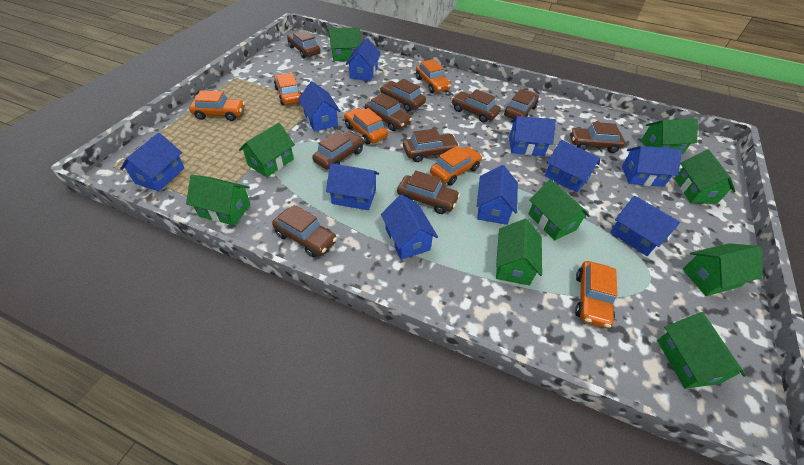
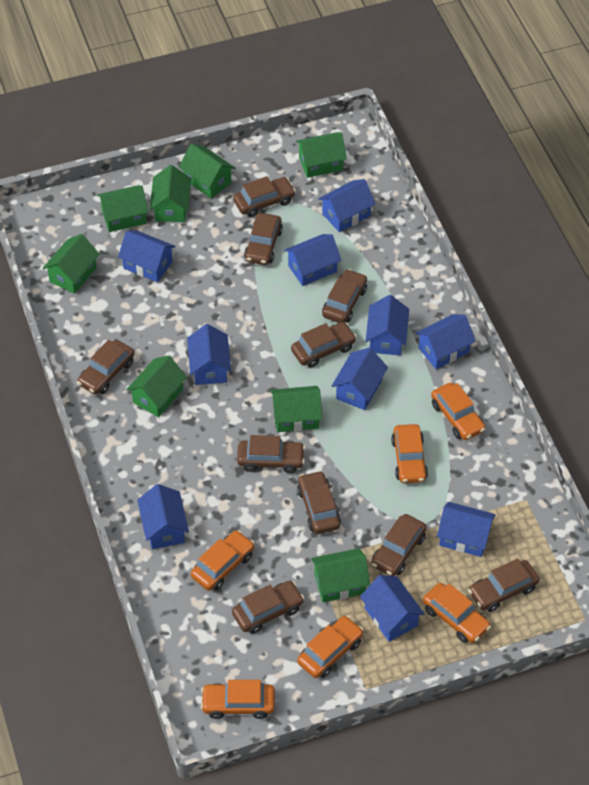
green house: [186,175,250,226] [239,123,295,177] [329,27,361,61] [496,219,542,285] [528,179,590,241] [641,119,698,155] [657,312,746,389] [674,149,735,204] [683,243,763,296] = 9 -> [43,234,100,294] [97,185,149,232] [126,355,187,417] [150,165,191,222] [179,144,235,199] [271,386,322,432] [296,132,347,178] [311,548,370,602] = 8

